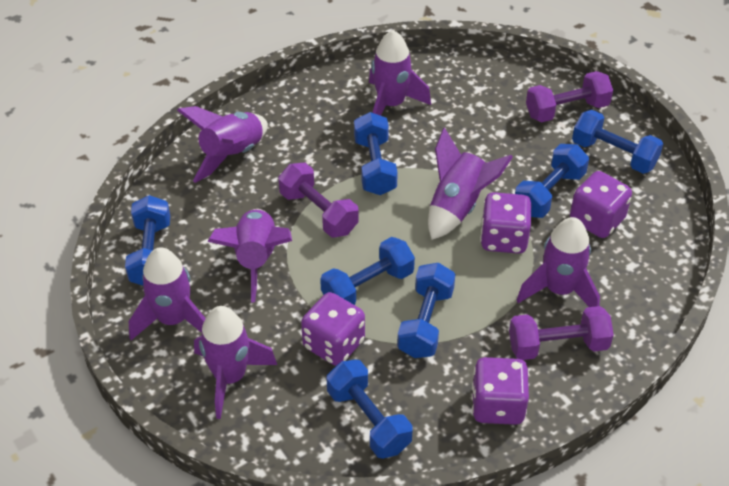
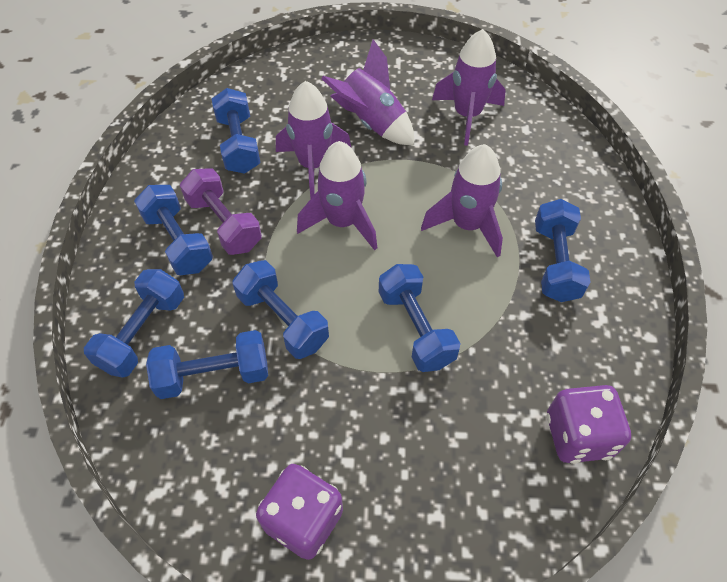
purple dice: [301,292,365,366] [472,357,529,425] [480,192,531,254] [570,171,632,238] = 4 -> [256,464,343,560] [546,385,631,464] = 2
purple dumbbell: [278,163,359,238] [509,306,614,360] [526,71,613,123] = 3 -> [180,168,262,255] = 1
purple rocket: [129,247,206,340] [177,106,268,183] [194,306,277,419] [207,209,292,302] [369,30,431,116] [428,127,513,240] [516,217,600,307] = 7 -> [276,81,351,199] [297,141,377,250] [321,39,414,145] [421,144,503,258] [432,29,506,146] = 5

